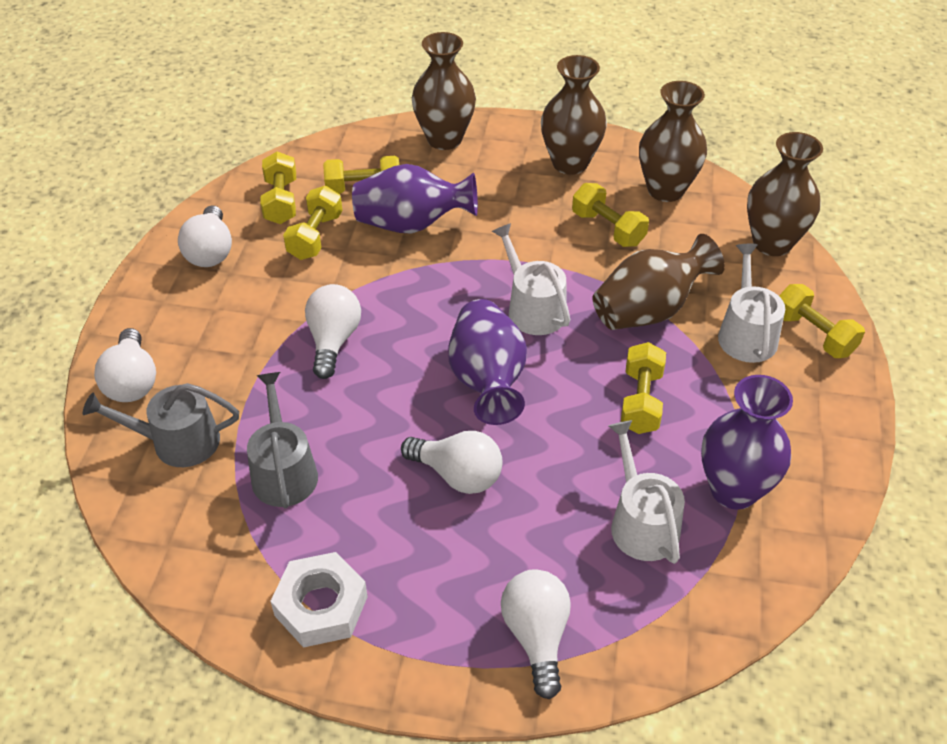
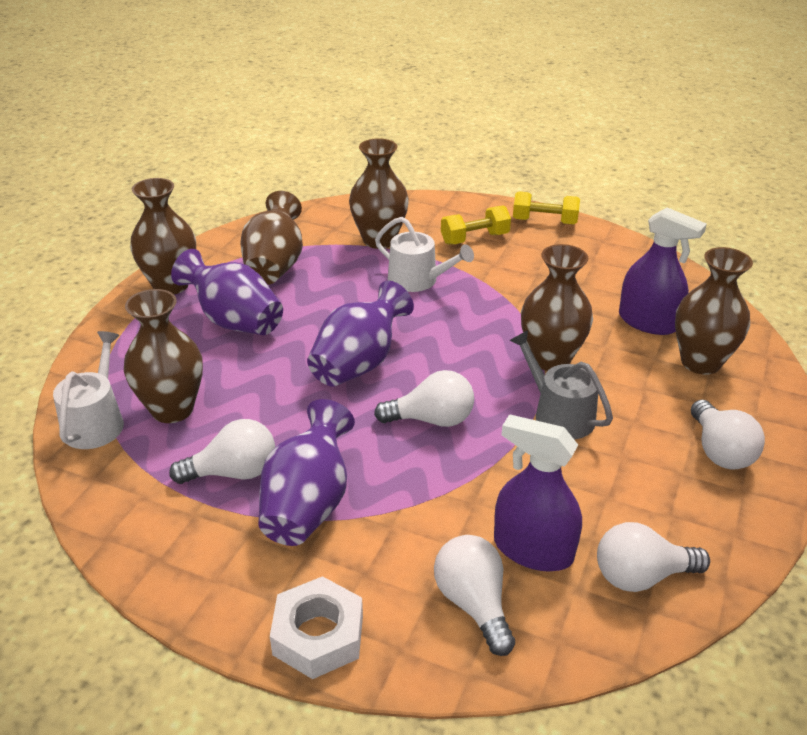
brown vase: [412,32,476,150] [541,55,607,175] [593,234,725,330] [639,81,707,202] [747,132,823,256] = 5 -> [124,289,203,423] [130,178,196,294] [240,191,303,285] [349,138,409,249] [521,244,593,371] [675,247,753,375] = 6
grey watering can: [83,383,239,467] [247,372,318,508] = 2 -> [509,330,613,439] = 1
purple spray bottle: none = 0 -> [494,414,582,571] [619,208,707,335] = 2
white watering can: [492,223,570,335] [608,420,685,564] [718,244,785,363] = 3 -> [53,331,124,449] [375,217,474,292] = 2
yellow dumbbell: [260,151,296,224] [283,186,343,260] [323,156,399,194] [572,183,649,247] [621,342,666,434] [779,284,865,358] = 6 -> [441,205,511,245] [513,191,580,225] = 2

